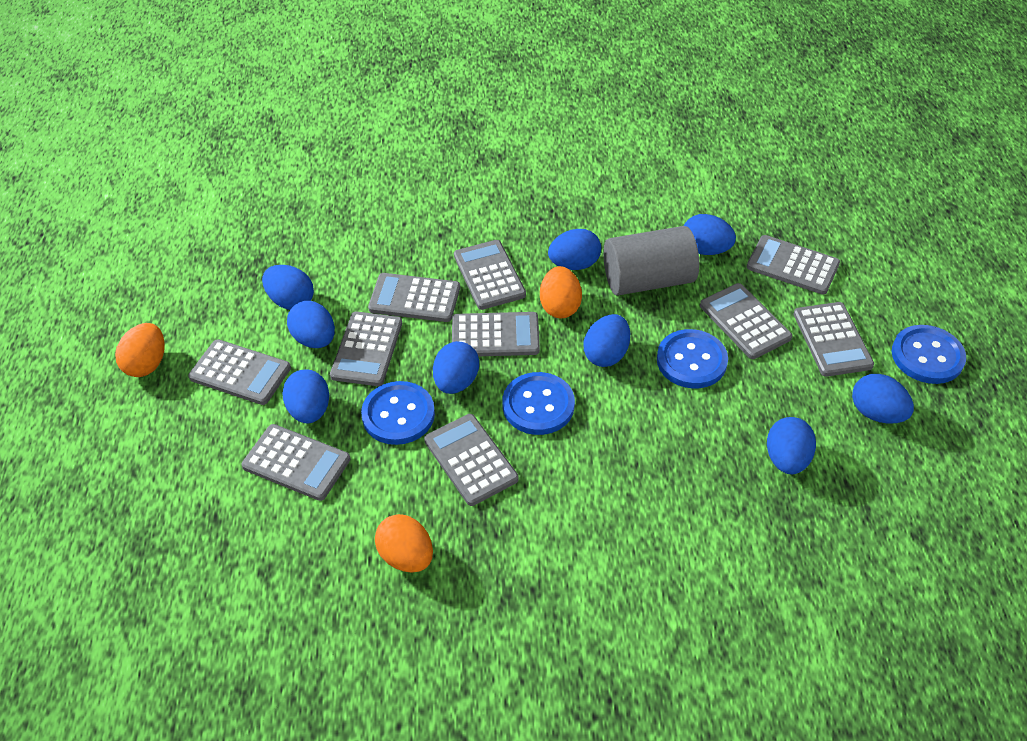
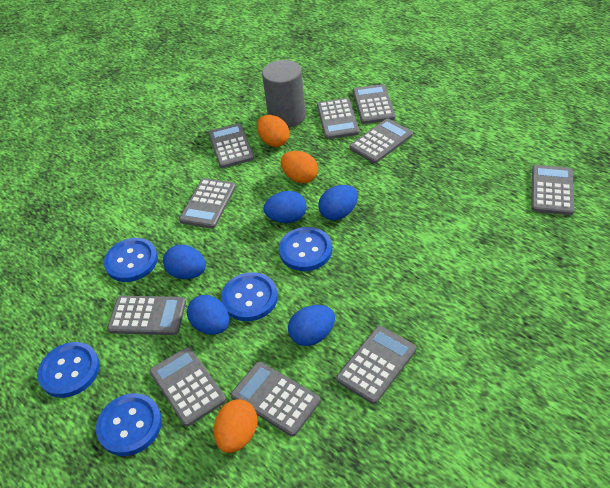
blue button: [361,381,435,445] [502,372,575,435] [657,329,728,388] [892,325,966,384] = 4 -> [37,342,100,398] [96,393,162,456] [104,238,158,282] [221,272,278,321] [279,227,332,271] = 5
blue egg: [262,265,314,310] [282,369,329,424] [287,301,335,348] [433,341,479,394] [548,229,601,270] [583,314,630,367] [684,214,736,255] [767,417,816,474] [852,374,914,424] = 9 -> [163,245,206,279] [187,295,229,335] [264,191,307,223] [288,305,335,346] [318,185,358,220] = 5

